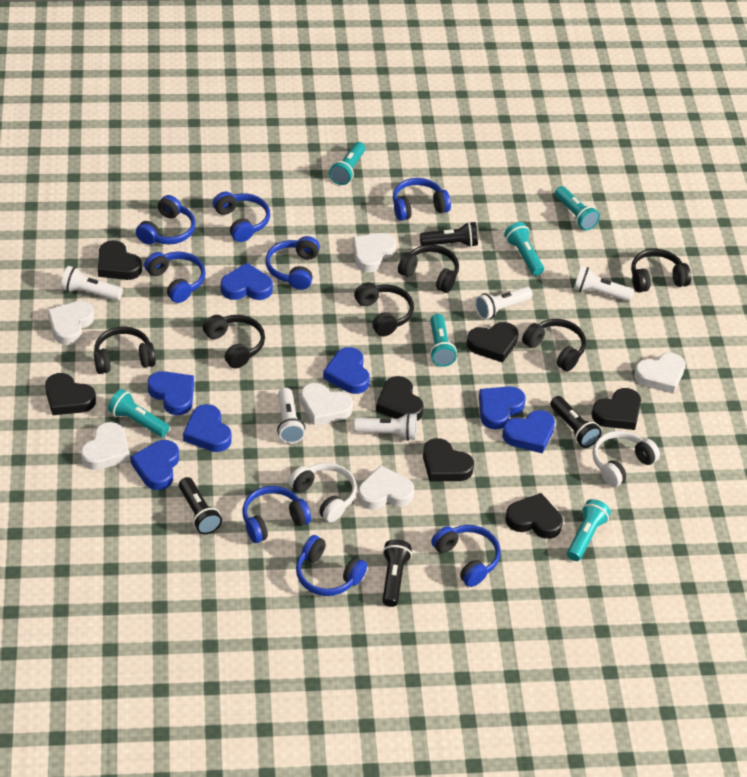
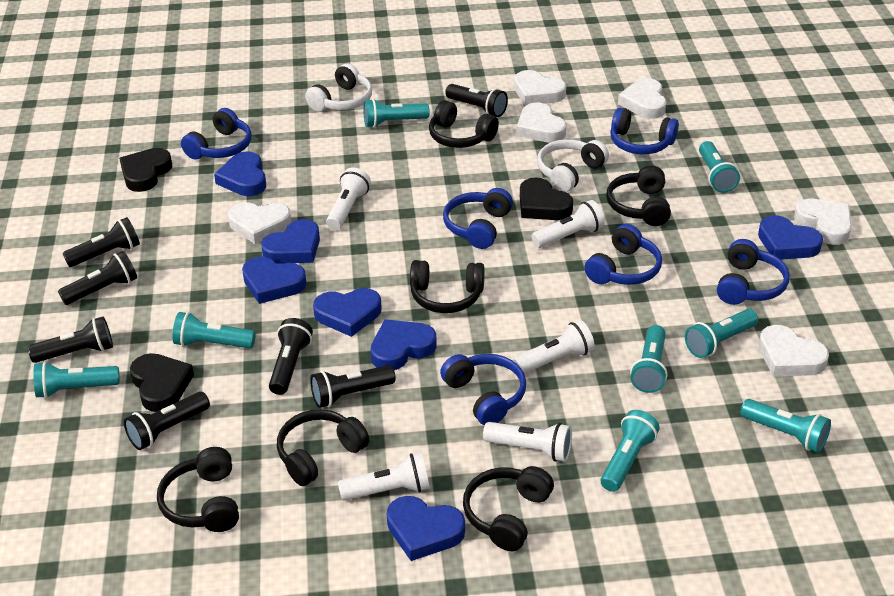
black flashlight: [179,477,222,535] [382,539,412,607] [420,222,478,247] [550,396,601,448] = 4 -> [28,316,113,363] [58,251,137,305] [63,217,140,267] [124,392,210,450] [269,318,313,395] [310,365,396,408] [445,84,508,117] = 7
black heart: [45,373,96,415] [98,240,142,280] [376,376,424,421] [423,438,474,481] [467,322,518,362] [505,493,563,539] [592,388,641,430] = 7 -> [119,148,172,192] [130,353,194,412] [520,177,573,220] = 3
blue headphones: [136,195,196,245] [144,252,206,303] [213,192,270,242] [242,486,311,543] [265,236,320,290] [296,535,367,596] [393,178,451,221] [431,525,500,587] = 8 -> [181,108,251,159] [440,354,526,426] [443,188,513,249] [584,224,662,285] [610,108,679,154] [717,239,789,305] = 6
turquoise flashlight: [108,389,170,437] [329,142,365,185] [430,314,457,367] [504,222,544,276] [555,186,600,230] [567,499,611,561] = 6 -> [33,361,120,398] [172,312,256,348] [364,99,430,128] [601,410,660,492] [630,325,668,393] [685,309,758,358] [699,141,740,193] [740,399,831,453] = 8

